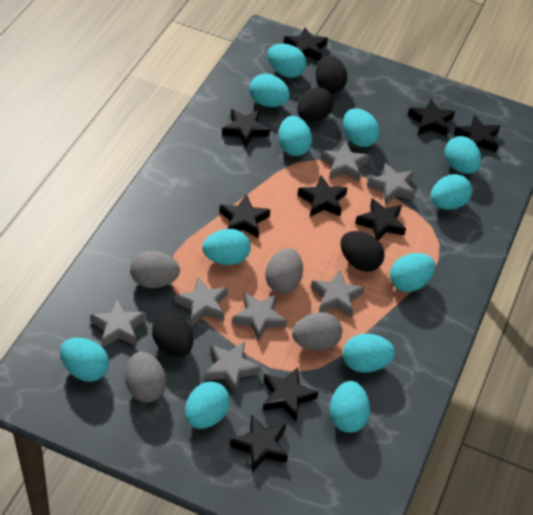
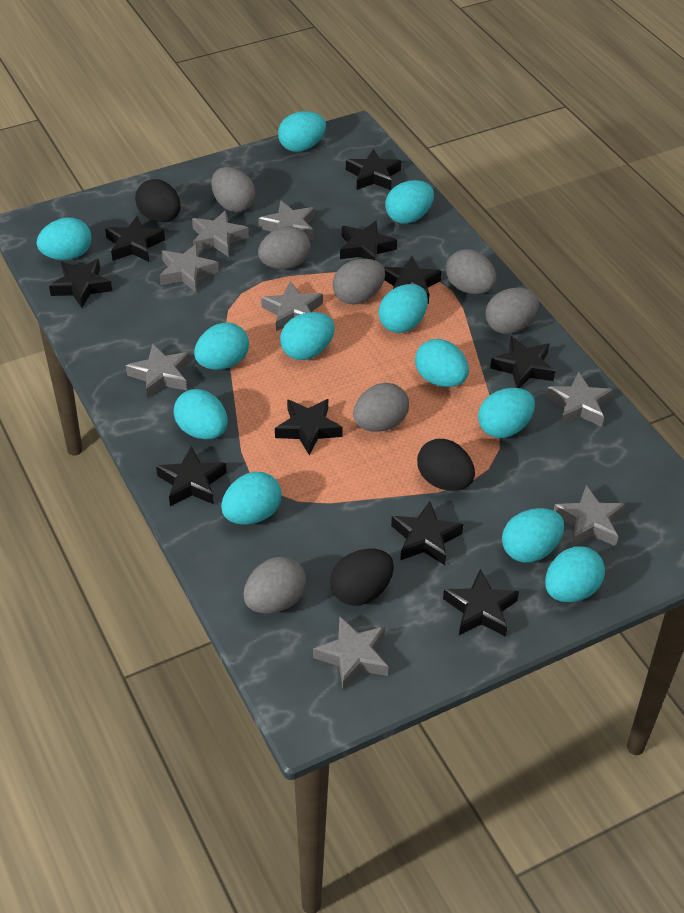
black egg: [152,312,194,357] [297,87,334,122] [315,55,347,93] [341,231,385,272] = 4 -> [135,179,181,222] [330,549,394,606] [417,439,475,491] = 3
black star: [220,194,270,238] [222,109,270,148] [230,414,288,472] [263,367,318,421] [284,27,328,61] [298,175,348,217] [355,198,406,240] [408,99,455,137] [454,115,500,152] = 9 -> [49,259,112,308] [105,216,165,262] [156,447,227,506] [275,399,343,455] [340,220,397,261] [346,149,401,190] [384,256,442,304] [391,501,463,565] [443,569,519,637] [490,336,555,388] = 10
grey egg: [125,352,166,402] [130,251,180,288] [265,248,303,294] [292,312,342,351] = 4 -> [211,167,256,212] [243,557,306,614] [258,226,310,269] [333,259,385,304] [353,383,409,432] [446,249,496,294] [485,287,539,334] = 7
grey star: [90,298,146,348] [175,277,228,326] [204,341,261,394] [232,292,287,342] [311,269,365,318] [321,141,370,182] [367,163,415,205] = 7 -> [126,343,190,399] [160,243,219,292] [192,210,249,257] [258,200,314,240] [261,281,323,331] [313,616,388,689] [546,372,613,427] [553,485,625,546] = 8

